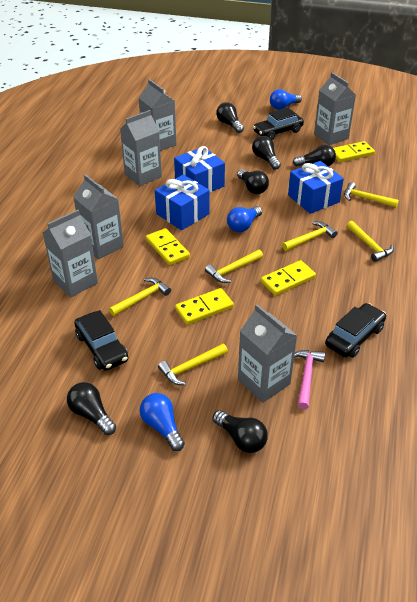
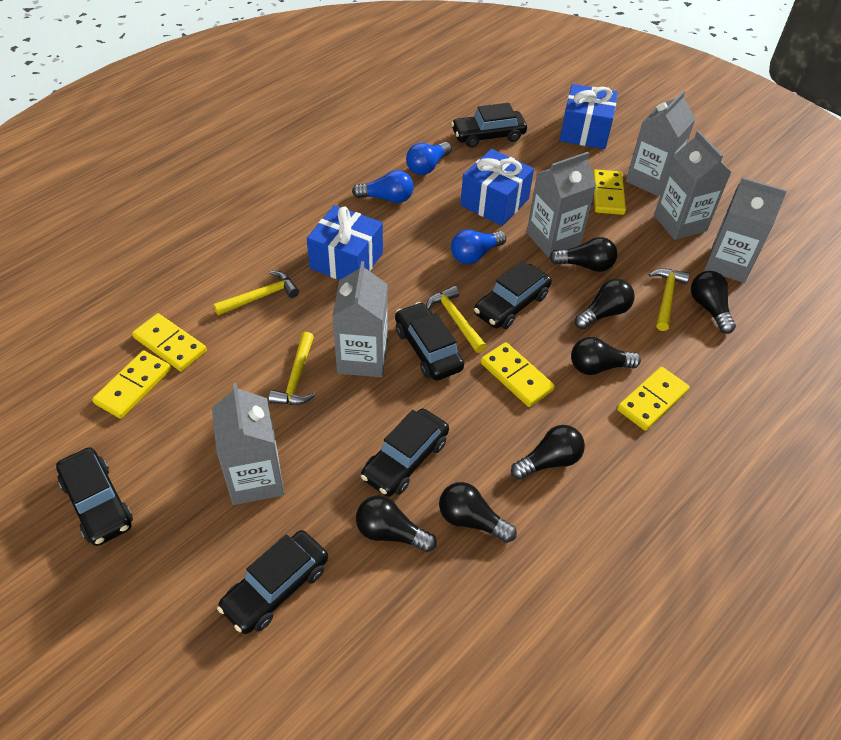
black car: [74,310,128,371] [253,107,304,140] [325,303,386,358] = 3 -> [56,447,133,546] [217,530,328,634] [361,409,449,497] [395,302,464,380] [451,103,527,148] [474,261,552,329] = 6
black light bulb: [67,382,116,435] [213,410,268,453] [216,102,244,133] [237,169,269,194] [252,136,281,170] [293,145,336,167] = 6 -> [356,495,437,552] [439,482,517,543] [511,425,585,480] [549,237,617,272] [571,337,641,375] [575,279,635,329] [691,271,736,334] = 7
pink hammer: [294,350,325,410] = 1 -> none = 0
yellow domino: [146,228,190,265] [175,288,234,325] [261,260,316,296] [333,141,375,162] = 4 -> [92,350,171,419] [132,313,207,371] [480,342,555,407] [593,170,626,215] [617,367,690,431] = 5
yellow hammer: [109,278,171,316] [158,344,228,385] [205,249,263,283] [282,221,338,251] [344,182,399,207] [347,221,394,262] = 6 -> [214,271,299,316] [269,332,315,405] [426,285,486,353] [649,268,690,331] = 4

